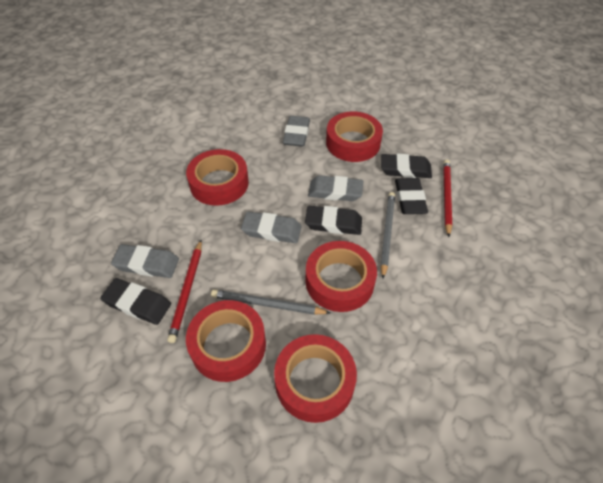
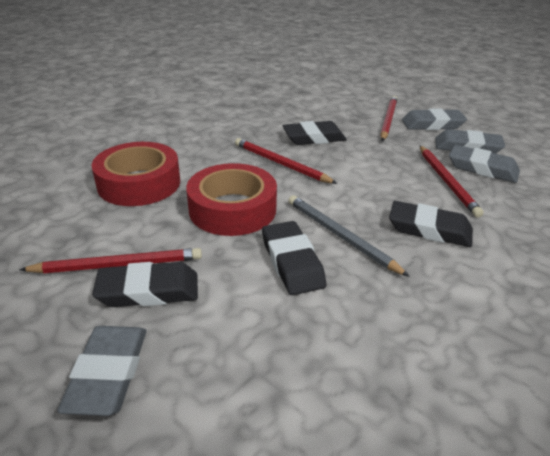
grey pencil: [211,289,330,315] [380,192,395,279] = 2 -> [288,195,410,277] = 1
red pencil: [167,240,202,343] [443,160,452,237] = 2 -> [19,248,202,273] [235,138,337,184] [380,96,397,141] [420,146,484,218] = 4
red tape: [186,149,249,206] [186,300,266,382] [274,334,357,423] [306,241,377,312] [326,111,383,162] = 5 -> [92,142,180,206] [186,163,277,236] = 2

